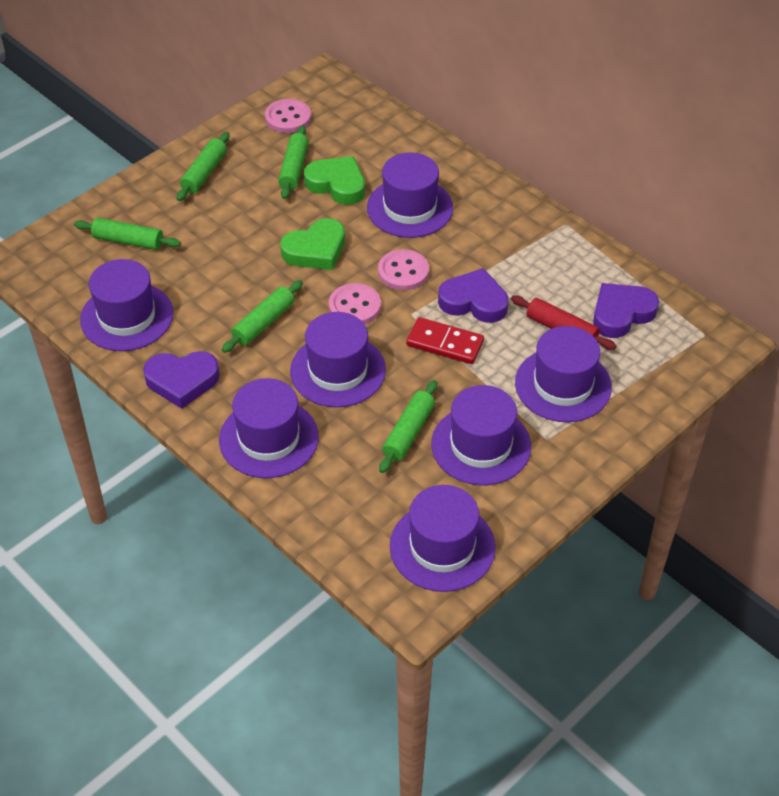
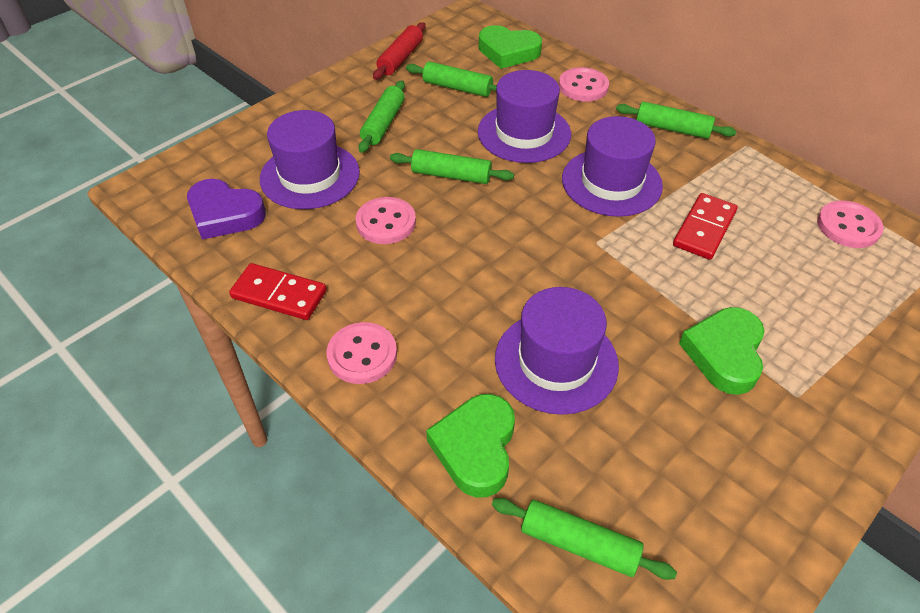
green heart: [280,218,345,270] [304,156,365,205] = 2 -> [426,394,515,498] [479,25,542,69] [679,307,765,395] = 3
pink button: [265,99,311,133] [329,283,381,324] [378,249,429,290] = 3 -> [326,322,397,384] [356,197,416,244] [559,67,609,102] [817,200,884,248] = 4
purple hat: [80,259,173,351] [219,378,319,478] [290,312,386,407] [367,153,453,238] [390,485,495,592] [431,385,531,485] [515,326,612,422] = 7 -> [260,110,360,209] [478,70,571,163] [495,287,619,415] [562,116,663,217] = 4
purple heart: [143,351,220,409] [438,268,509,323] [593,283,659,338] = 3 -> [187,179,266,240] = 1
red domino: [406,317,484,364] = 1 -> [229,263,327,320] [673,193,738,260] = 2

